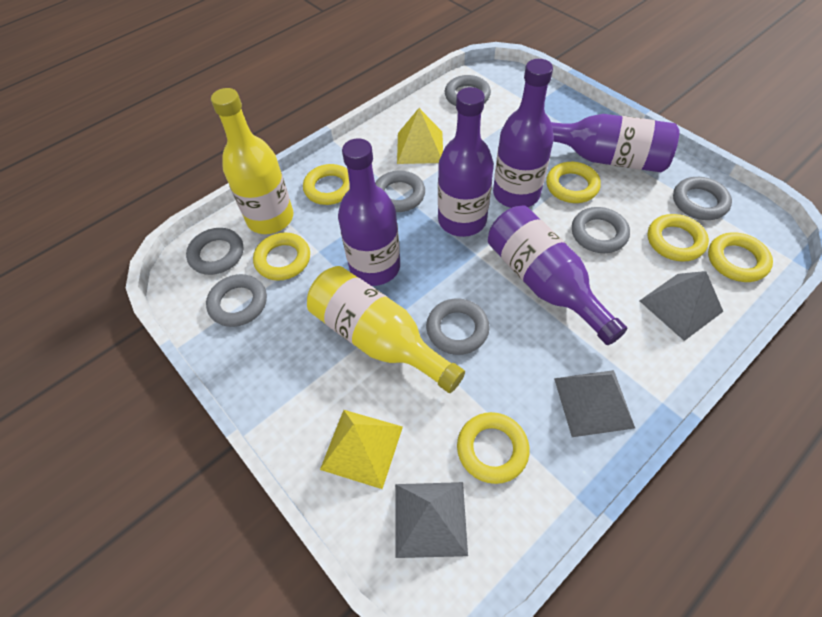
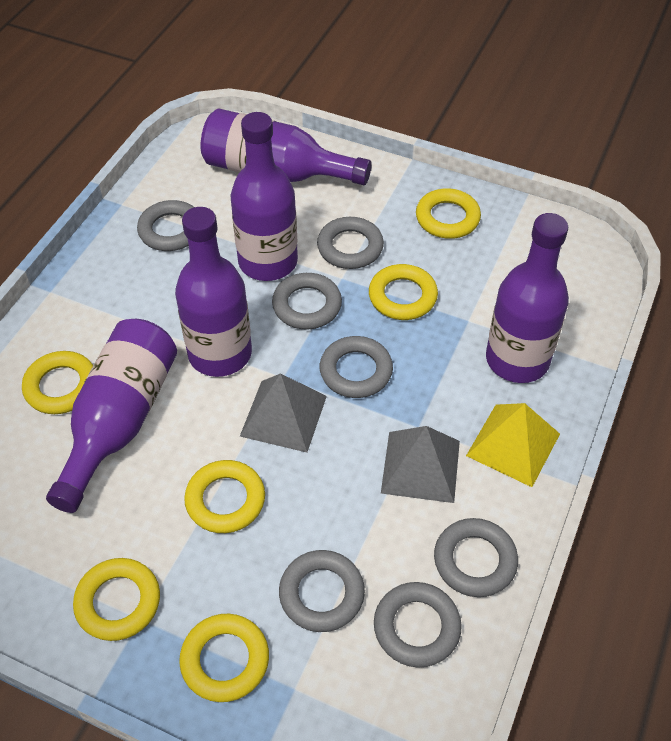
grey pyramid: [395,482,468,558] [554,370,635,437] [639,271,723,341] = 3 -> [240,373,327,453] [381,426,460,503] = 2
yellow bottle: [211,88,294,234] [307,266,465,393] = 2 -> none = 0
yellow pyramid: [320,410,403,489] [397,108,443,164] = 2 -> [466,403,560,487] = 1

